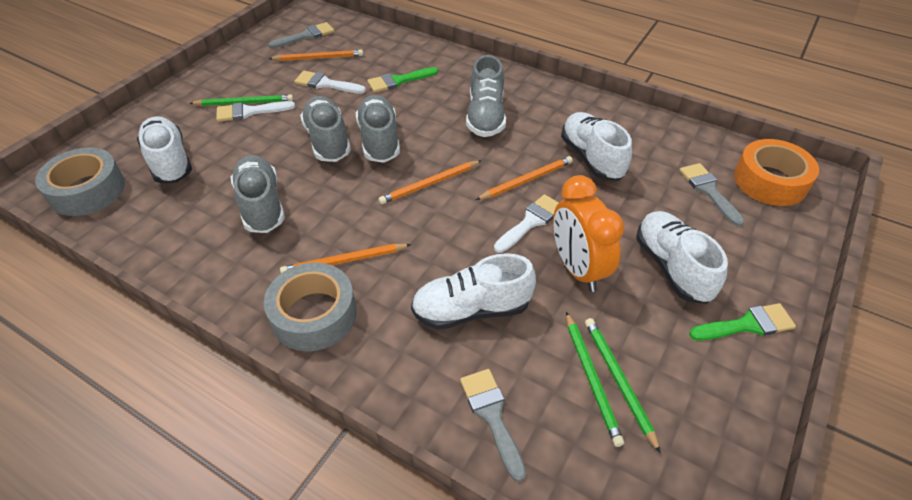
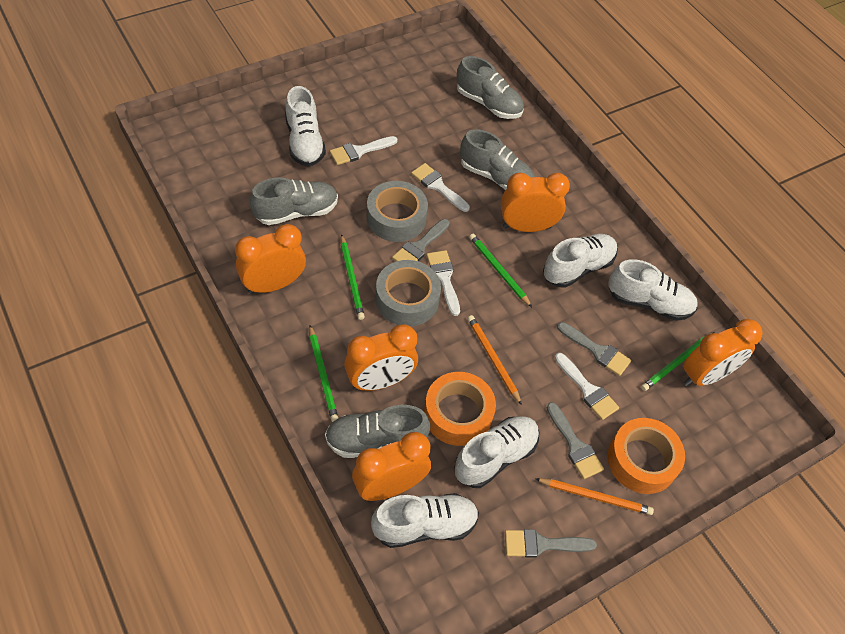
green brush: [367,67,438,93] [689,303,796,341] = 2 -> none = 0
green pencil: [189,94,293,106] [566,312,624,447] [585,318,661,453] = 3 -> [309,325,338,422] [341,234,365,320] [469,234,532,307] [641,332,714,391] = 4
grey brush: [268,22,334,48] [460,369,526,482] [679,163,744,226] = 3 -> [392,219,450,261] [505,529,597,558] [547,402,604,479] [557,322,631,376] = 4
orange clock: [553,175,624,292] = 1 -> [235,224,306,294] [344,324,418,391] [352,432,431,501] [501,173,570,232] [683,319,763,386] = 5
orange pencil: [269,50,363,61] [280,244,412,273] [379,160,482,204] [476,156,573,200] = 4 -> [467,315,522,405] [535,478,654,515] = 2
orange tape: [734,139,819,206] = 1 -> [424,372,496,446] [608,418,685,494] = 2
white brush: [216,101,295,122] [294,71,366,94] [494,194,559,253] = 3 -> [330,136,398,165] [411,163,470,212] [426,250,460,316] [555,353,619,420] = 4
white shoe: [137,116,192,183] [411,253,536,330] [561,112,632,181] [636,211,728,304] = 4 -> [285,86,326,167] [371,493,479,548] [454,416,539,488] [543,234,618,288] [608,259,698,321] = 5

